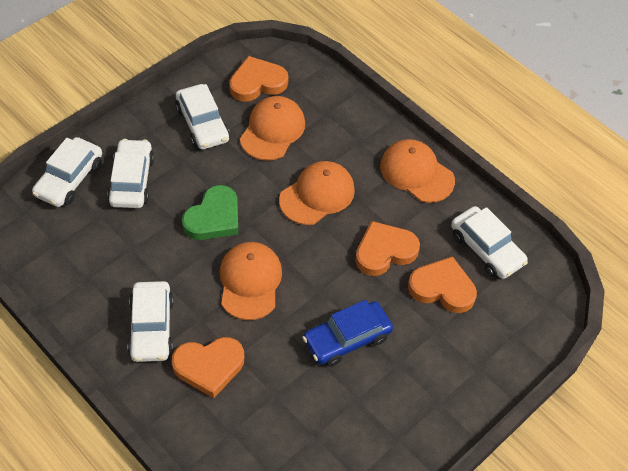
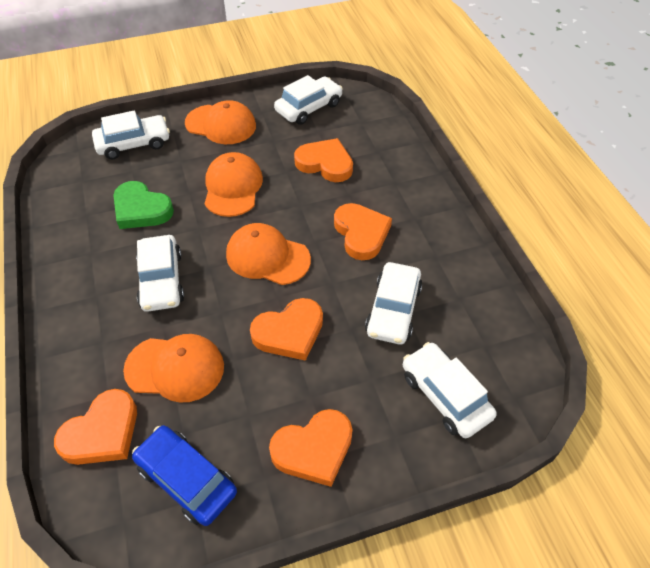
orange heart: [171,337,244,398] [229,56,288,102] [355,221,420,276] [408,256,477,313] = 4 -> [54,389,137,465] [250,298,323,361] [269,409,353,487] [294,138,353,182] [334,203,392,260] = 5

